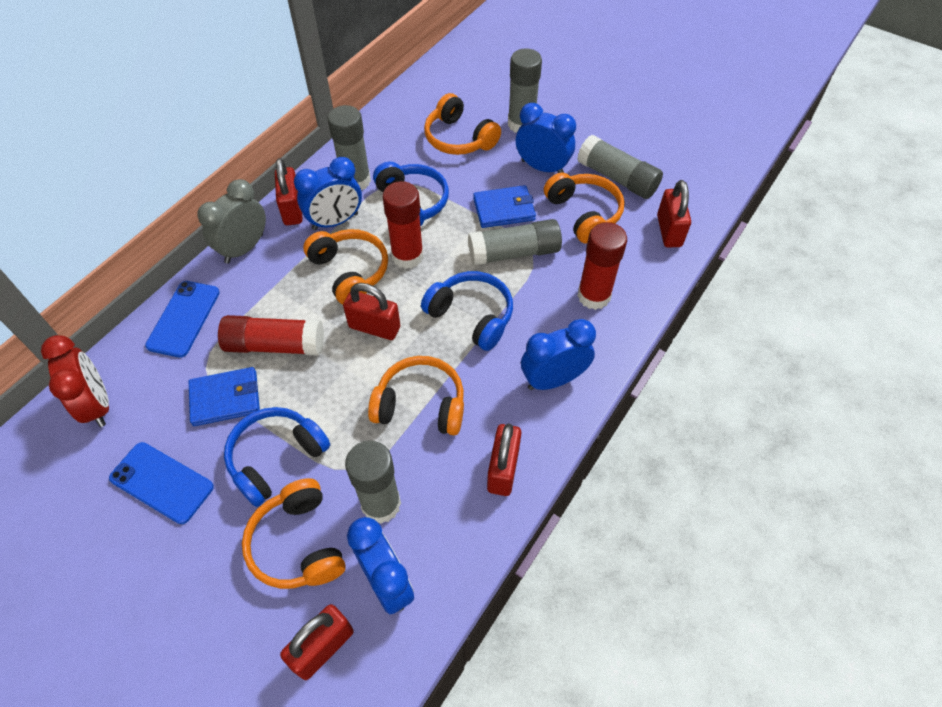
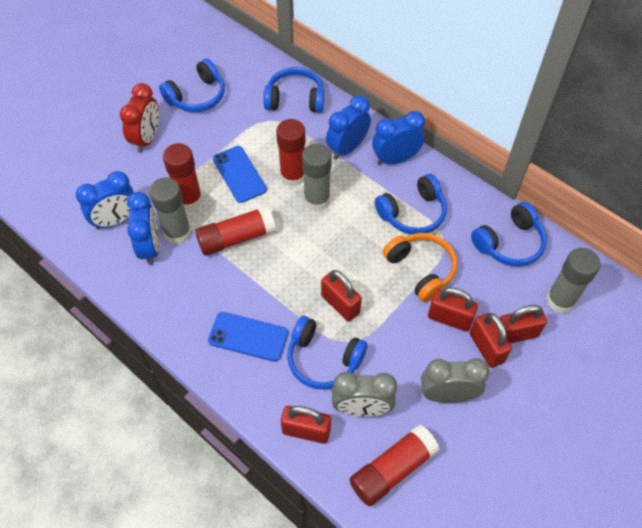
blue headphones: [224,407,330,507] [373,162,449,227] [421,271,513,351] = 3 -> [159,59,225,112] [263,67,324,113] [287,316,367,389] [375,174,447,234] [471,202,547,266] = 5
blue wallet: [189,367,260,426] [473,185,536,228] = 2 -> none = 0
grey clock: [197,179,266,264] = 1 -> [332,372,397,417] [421,358,490,403] = 2
grey glue stick: [328,105,371,191] [345,441,401,524] [468,219,562,266] [508,48,542,132] [577,135,663,199] = 5 -> [149,177,191,244] [302,144,332,211] [546,248,601,313] = 3
orange headphones: [242,478,346,589] [303,229,388,305] [368,356,464,435] [424,93,501,155] [544,173,624,244] = 5 -> [382,233,457,302] = 1
red glue stick: [218,315,324,356] [382,181,424,269] [577,222,627,310] = 3 -> [163,143,203,211] [195,206,276,256] [276,119,306,187] [350,425,439,506] = 4

